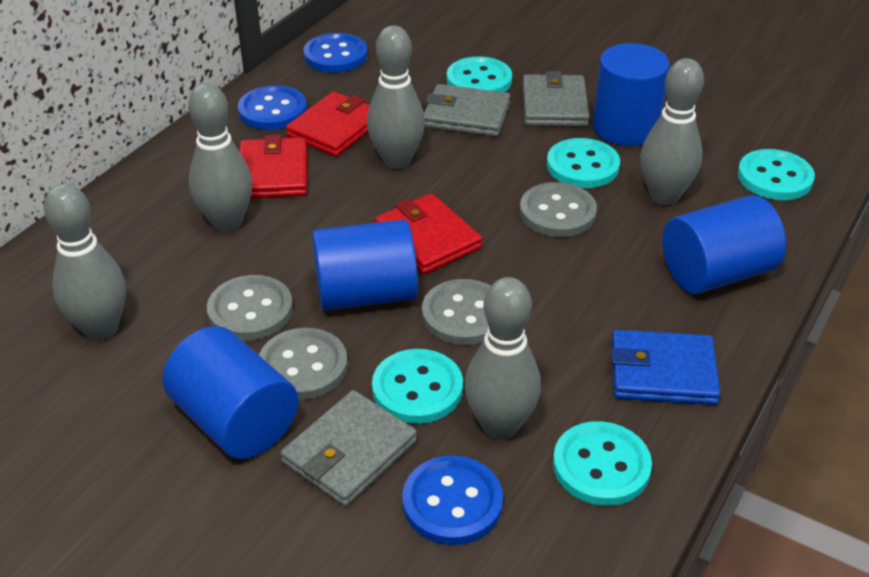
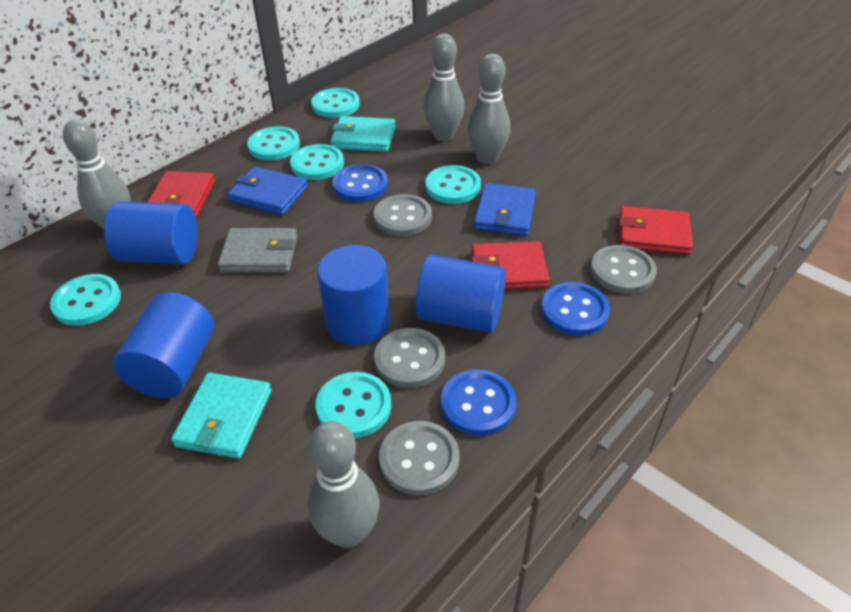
blue wallet: [611,330,721,405] = 1 -> [227,167,308,215] [474,183,536,236] = 2
grey bowling pin: [44,183,126,341] [188,83,252,232] [367,25,425,169] [465,277,541,440] [640,58,704,205] = 5 -> [63,119,131,230] [307,421,380,548] [423,34,464,141] [468,54,510,164] = 4
grey wallet: [280,390,417,507] [424,84,510,137] [523,71,590,127] = 3 -> [218,228,297,273] = 1
turquoise button: [372,349,463,424] [447,56,512,92] [547,138,620,188] [553,421,652,506] [738,149,815,200] = 5 -> [50,274,121,326] [247,126,300,160] [290,144,344,180] [311,88,360,118] [316,372,391,438] [425,165,481,204] = 6
turquoise wallet: none = 0 -> [171,372,272,459] [331,116,396,152] = 2

